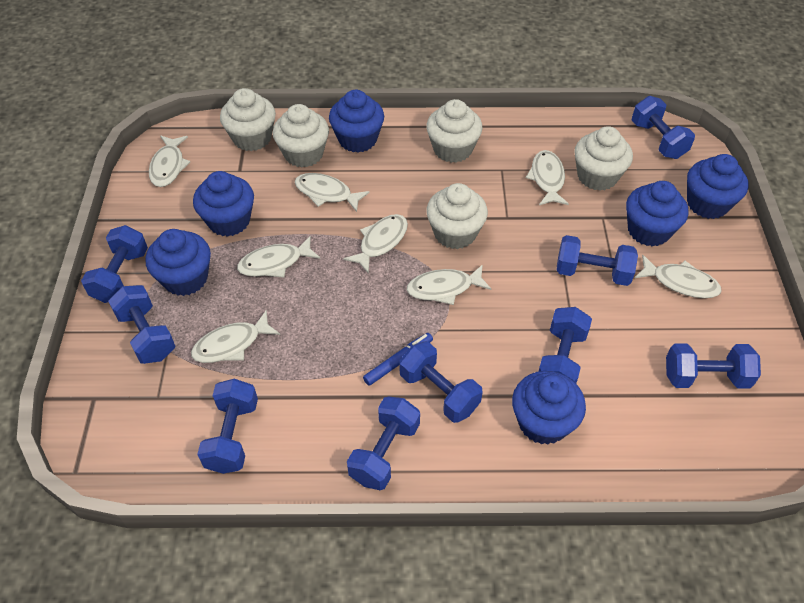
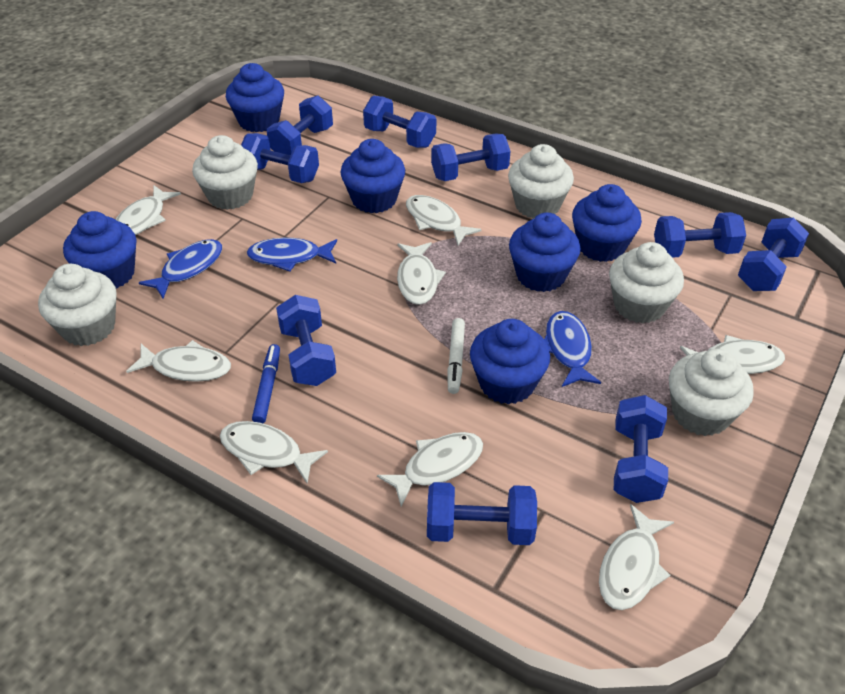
blue fish: none = 0 -> [139,239,222,298] [247,238,337,272] [544,311,601,387] = 3
white marker: none = 0 -> [447,318,465,394] = 1

